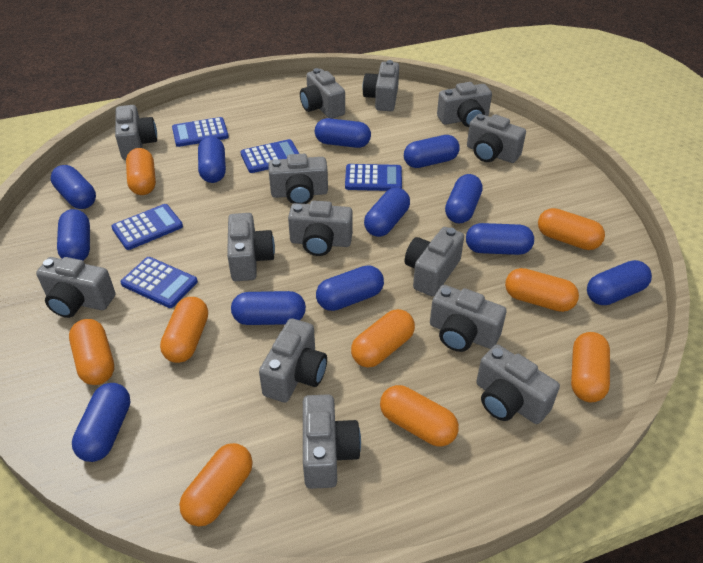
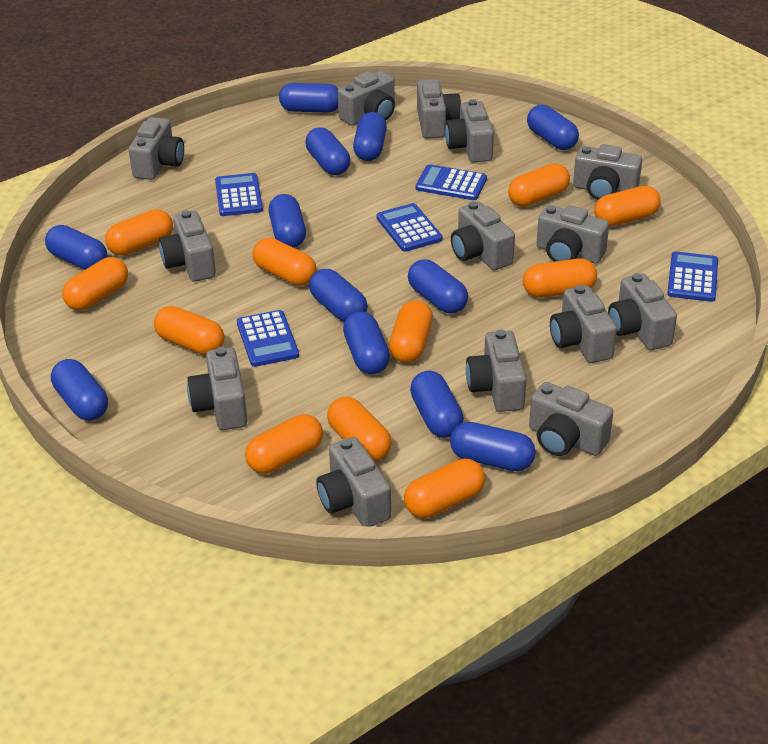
orange capsule: [69,319,114,385] [126,148,156,195] [160,297,208,363] [179,443,253,526] [351,309,415,367] [380,385,459,447] [505,268,579,312] [538,208,605,250] [571,332,610,402] = 9 -> [62,257,128,311] [105,209,173,256] [154,306,224,355] [245,414,323,474] [253,238,317,286] [327,397,392,461] [389,300,433,363] [404,458,485,518] [508,164,570,207] [523,258,597,298] [594,186,661,227] = 11

